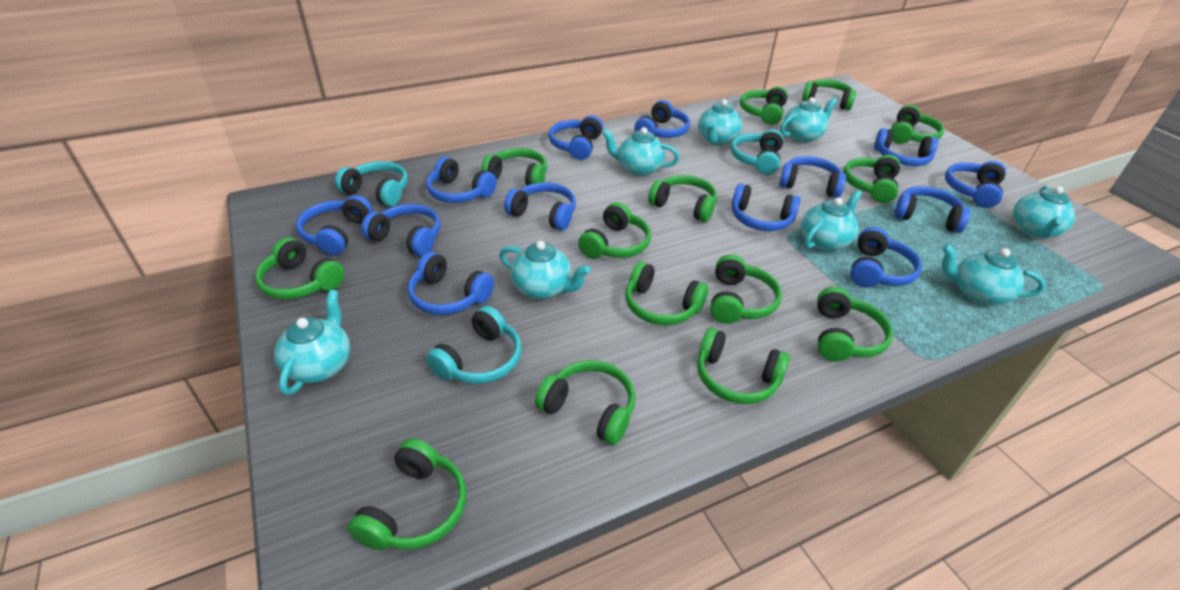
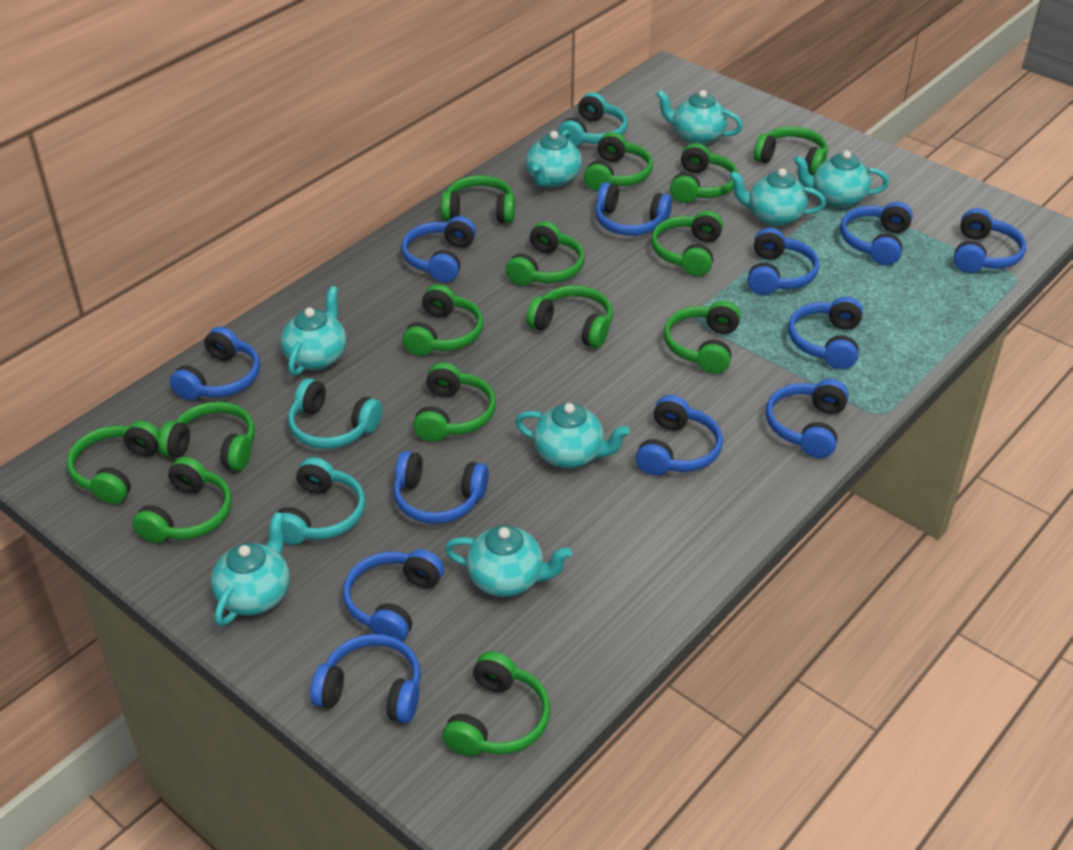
blue headphones: [296,195,373,255] [361,204,441,256] [408,252,494,315] [426,157,497,203] [504,182,576,231] [549,115,603,160] [634,100,690,138] [732,183,801,231] [779,156,846,198] [850,227,922,287] [874,128,938,166] [894,186,971,233] [945,161,1006,208] = 13 -> [170,327,260,400] [310,634,421,723] [343,549,444,641] [393,451,489,524] [401,216,476,282] [595,182,672,236] [635,395,723,476] [747,228,819,295] [766,379,849,458] [788,297,863,370] [840,202,913,266] [954,208,1026,273] = 12

